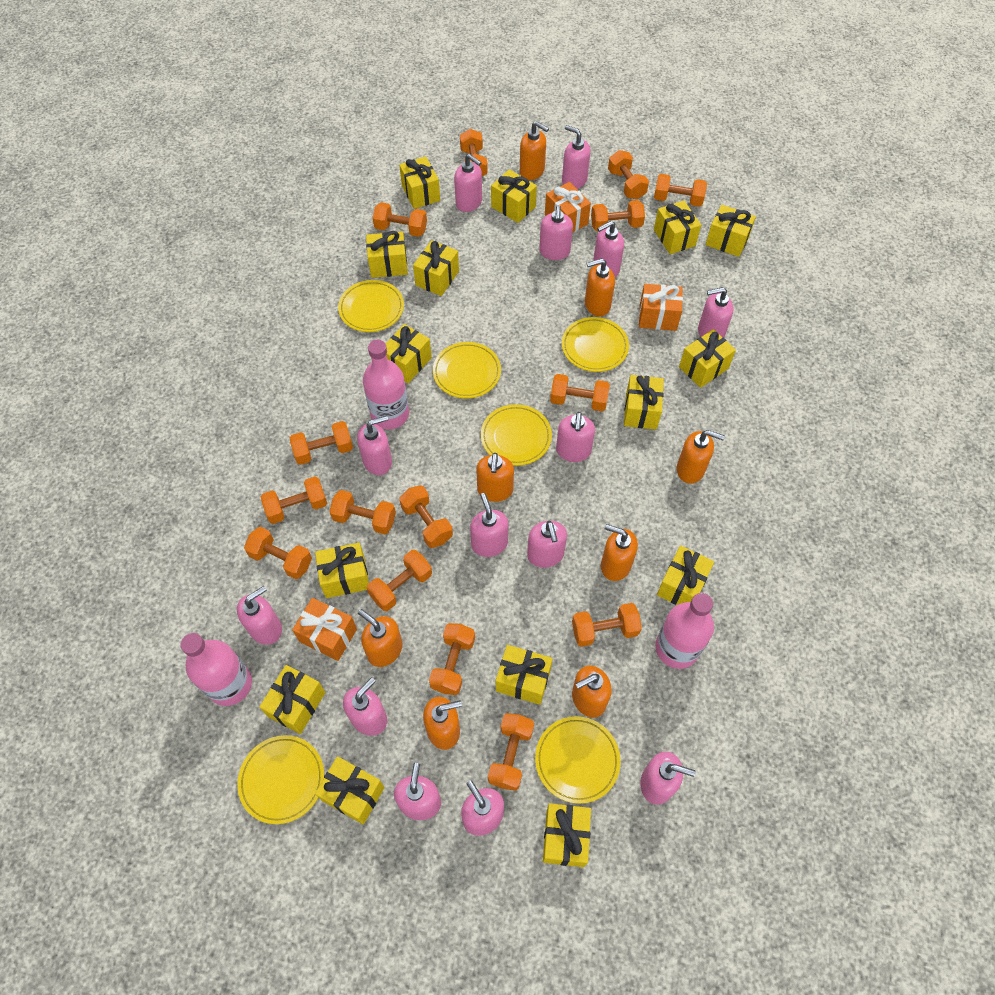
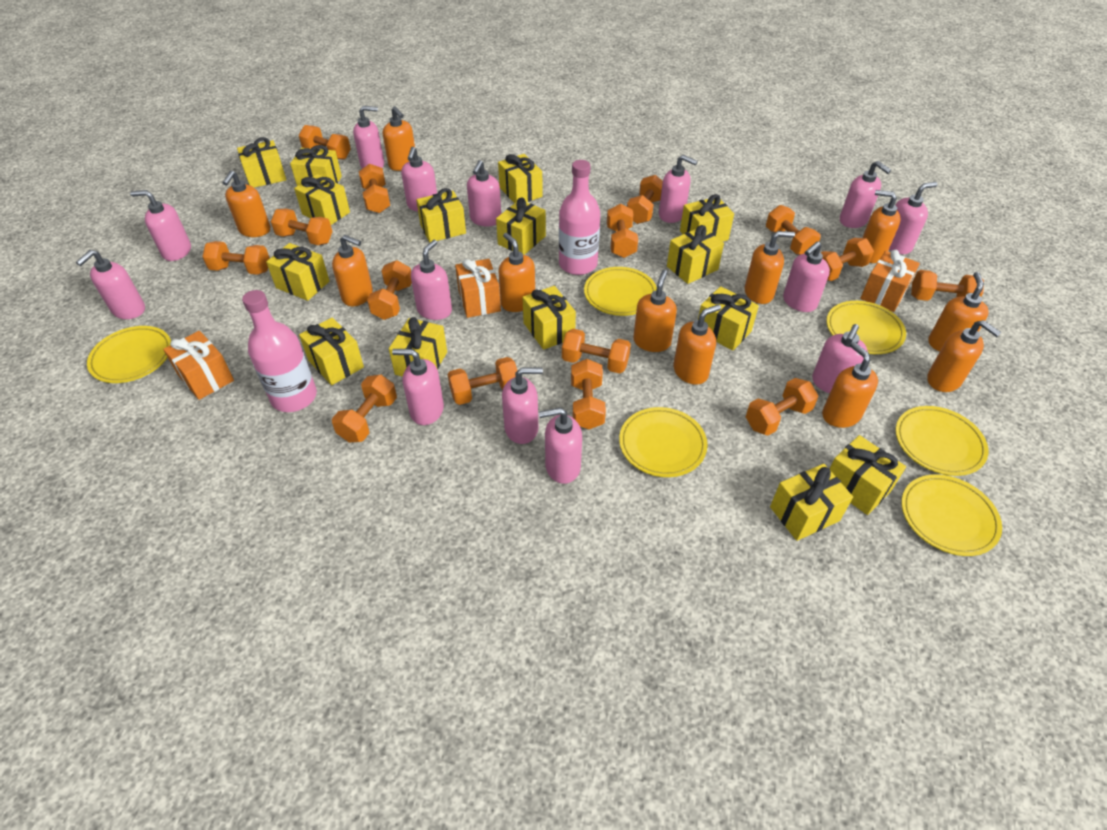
orange soap dispenser: [358,609,403,667] [423,697,462,750] [476,453,514,502] [520,121,549,180] [572,665,612,718] [585,258,615,316] [601,524,638,581] [677,430,725,484] = 8 -> [223,171,271,237] [332,235,373,306] [383,106,415,171] [498,233,535,312] [633,270,677,352] [673,304,721,385] [745,231,795,304] [822,342,878,428] [862,190,901,263] [927,320,1002,392] [928,272,989,352] = 11
pink bottle: [180,633,252,706] [363,340,409,429] [655,593,714,669] = 3 -> [242,290,317,412] [559,160,600,275] = 2

